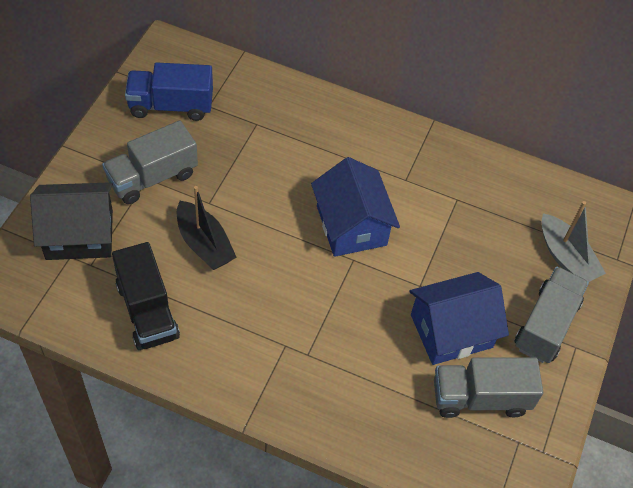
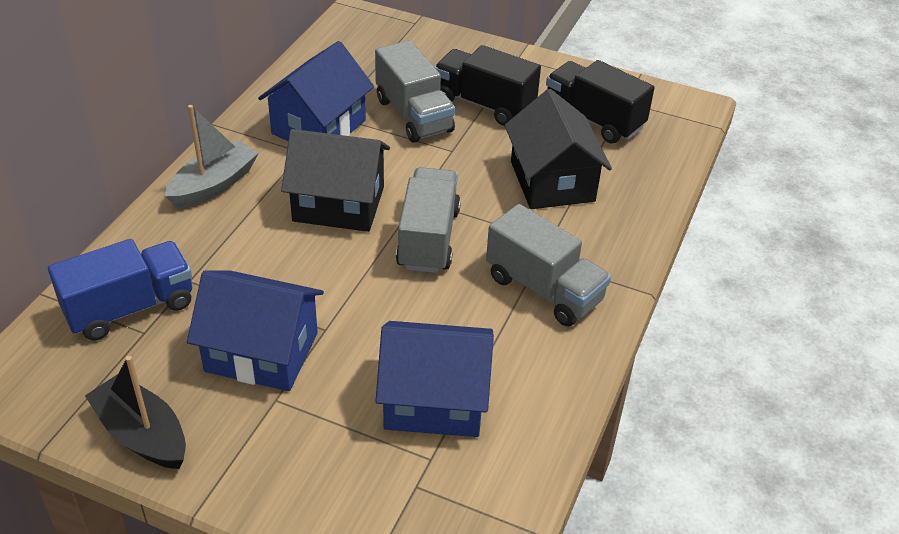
black house: [30,182,113,260] = 1 -> [281,129,390,232] [505,89,612,209] = 2
black truck: [112,242,180,350] = 1 -> [435,45,541,126] [546,60,654,143] = 2
blue house: [311,157,400,257] [409,272,509,365] = 2 -> [187,270,324,391] [258,41,374,141] [375,321,494,437] = 3

